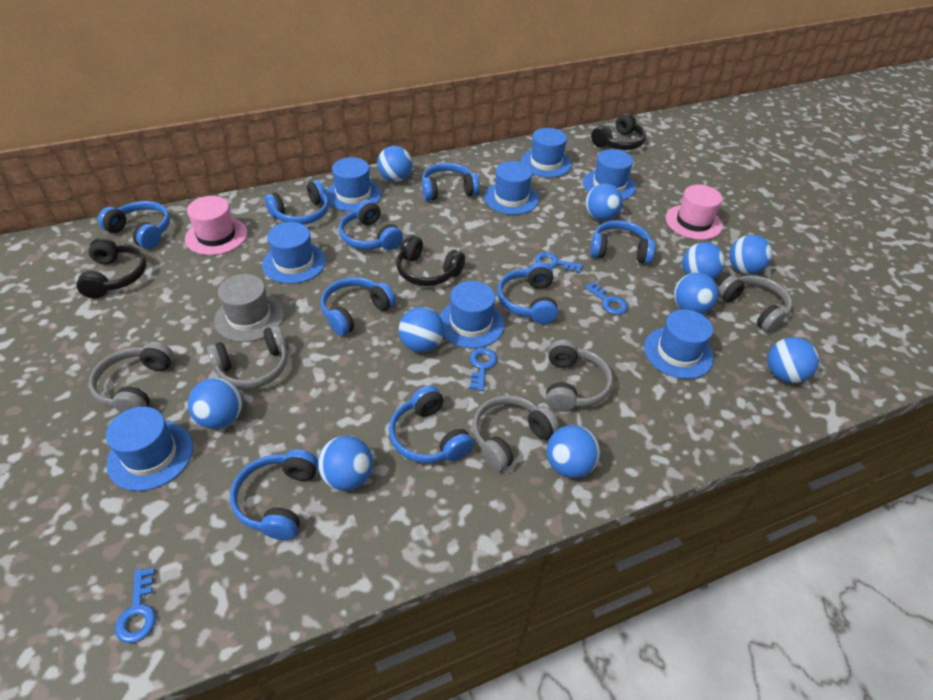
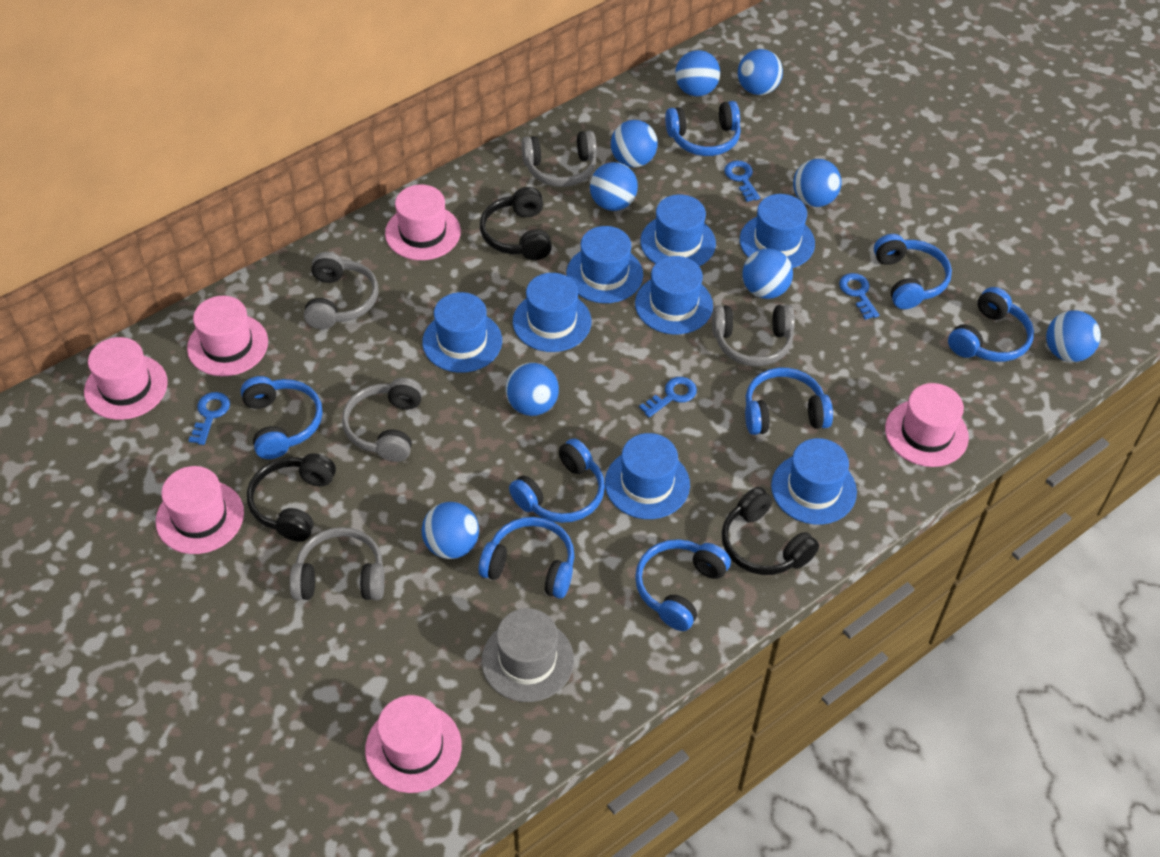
blue ball: [188,378,242,429] [318,436,373,491] [377,146,412,182] [399,307,444,352] [547,425,600,478] [585,183,623,221] [674,273,719,314] [682,242,725,280] [729,235,772,274] [768,337,819,383] = 10 -> [422,502,479,559] [506,362,559,416] [590,162,638,211] [611,120,658,168] [675,50,720,96] [738,49,783,95] [743,248,793,299] [793,159,841,207] [1046,310,1101,362] = 9
blue headphones: [98,201,171,249] [230,449,318,540] [265,180,329,225] [321,277,396,336] [339,200,403,250] [389,386,474,463] [422,163,480,201] [497,262,558,324] [590,220,655,264] = 9 -> [241,376,323,459] [478,517,575,599] [509,438,605,523] [635,539,731,631] [665,101,741,156] [745,368,833,435] [874,234,952,309] [948,287,1034,362] = 8
pink hat: [185,196,247,255] [666,185,723,240] = 2 -> [84,337,168,420] [156,466,244,554] [187,296,268,376] [365,695,462,793] [385,185,461,260] [885,383,969,467] = 6

